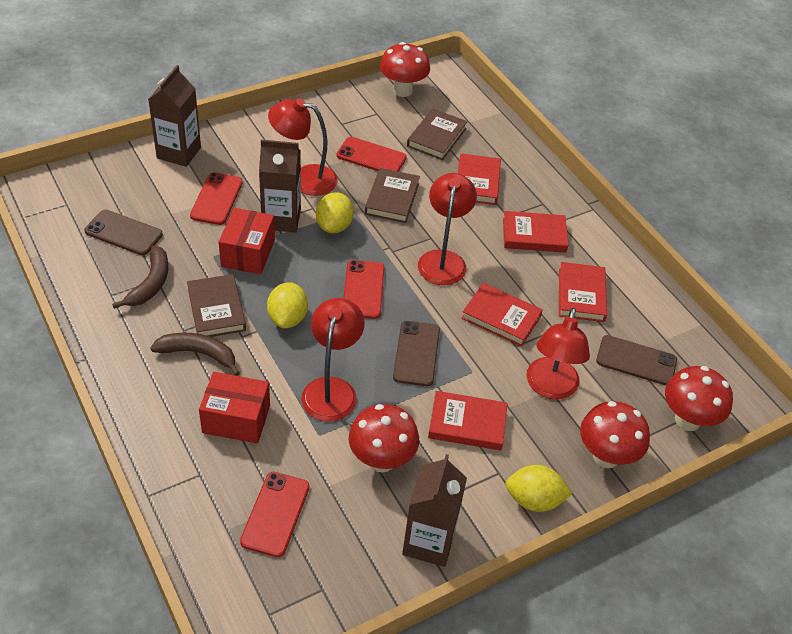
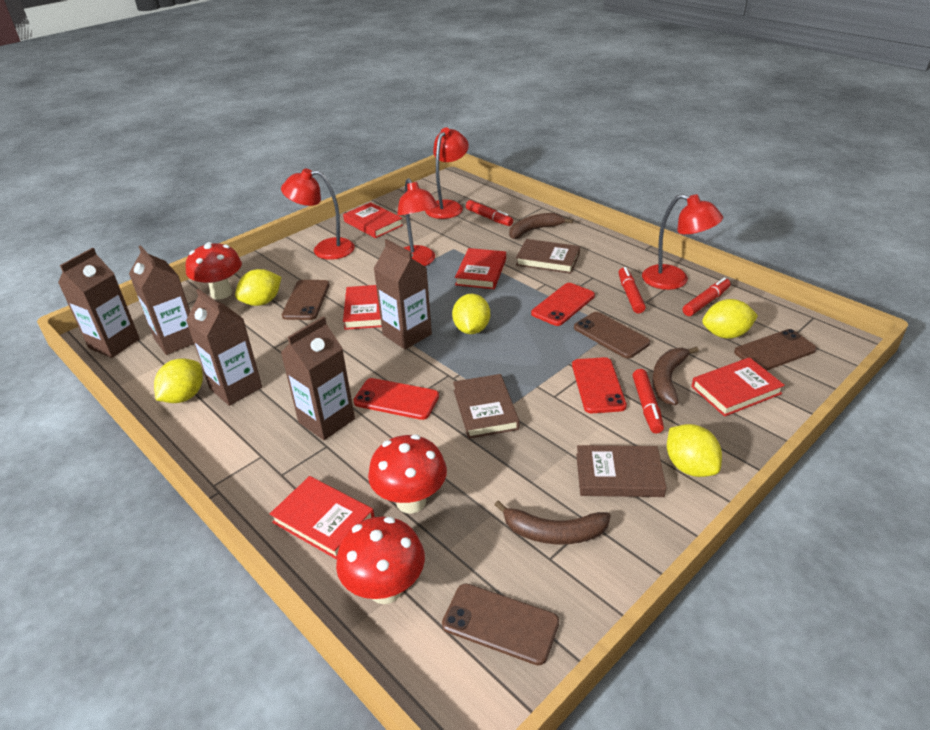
brown banana: [112,245,168,309] [150,333,240,376] = 2 -> [494,500,611,545] [509,213,573,239] [652,346,699,405] = 3
brown carton: [148,65,201,167] [259,139,301,232] [402,454,467,567] = 3 -> [58,248,140,358] [129,245,194,355] [186,289,262,406] [281,316,355,440] [374,239,432,349] = 5
brown phone: [84,210,163,255] [393,321,440,386] [596,335,677,385] = 3 -> [282,280,330,320] [442,583,559,666] [574,312,650,358] [734,329,817,371] = 4
red box: [199,372,270,443] [219,208,275,274] = 2 -> none = 0
red marker: none = 0 -> [466,200,513,226] [618,267,646,314] [633,369,664,434] [683,277,731,316] = 4
red mushroom: [349,404,419,472] [380,42,430,97] [580,401,650,468] [665,366,733,431] = 4 -> [186,242,242,299] [336,517,425,604] [368,434,447,514] = 3
red phone: [190,172,243,225] [240,472,309,557] [337,137,407,172] [343,260,385,319] = 4 -> [353,378,439,420] [531,283,595,326] [572,357,627,413] = 3
yellow lemon: [267,282,308,328] [316,192,354,233] [505,465,572,512] = 3 -> [154,358,203,403] [235,269,281,306] [452,294,490,334] [667,424,722,477] [702,299,758,339] = 5

